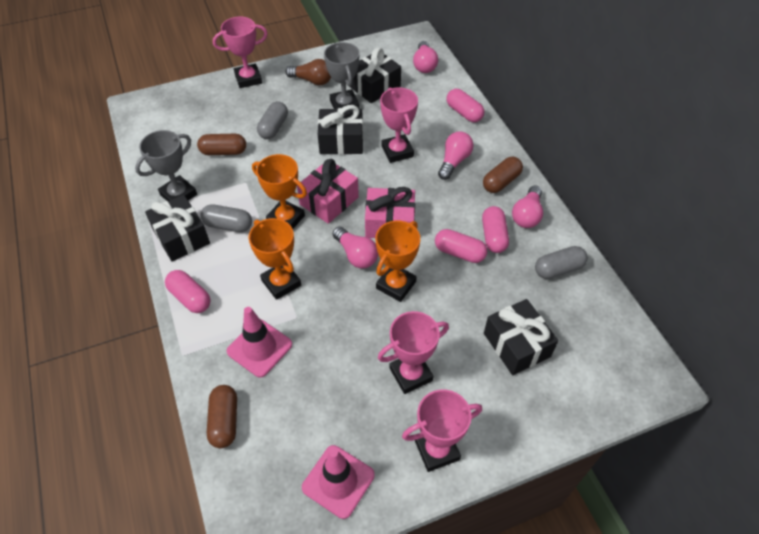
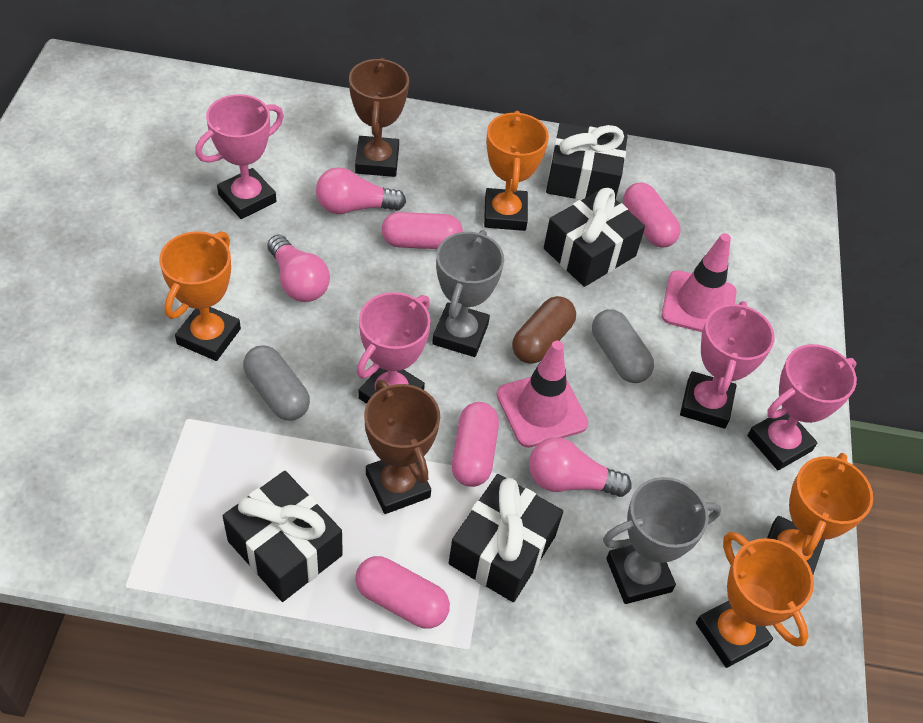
brown capsule: [197,134,246,155] [207,385,237,448] [483,157,523,193] = 3 -> [512,296,576,364] = 1
brown light bulb: [285,59,331,85] = 1 -> none = 0
brown trophy: none = 0 -> [349,58,409,177] [364,380,440,514] = 2
grey capsule: [200,204,252,232] [257,101,288,139] [535,246,588,279] = 3 -> [243,345,310,420] [592,309,654,383] = 2
orange trophy: [249,218,301,300] [252,154,307,229] [375,221,420,302] = 3 -> [159,231,241,361] [484,111,549,231] [696,531,814,668] [767,453,873,574] = 4
pink gift: [297,159,359,224] [365,187,415,238] = 2 -> none = 0
pink light bulb: [333,227,378,269] [413,41,438,73] [438,132,473,180] [512,185,543,228] = 4 -> [267,235,330,302] [316,167,406,214] [529,437,632,497] = 3

